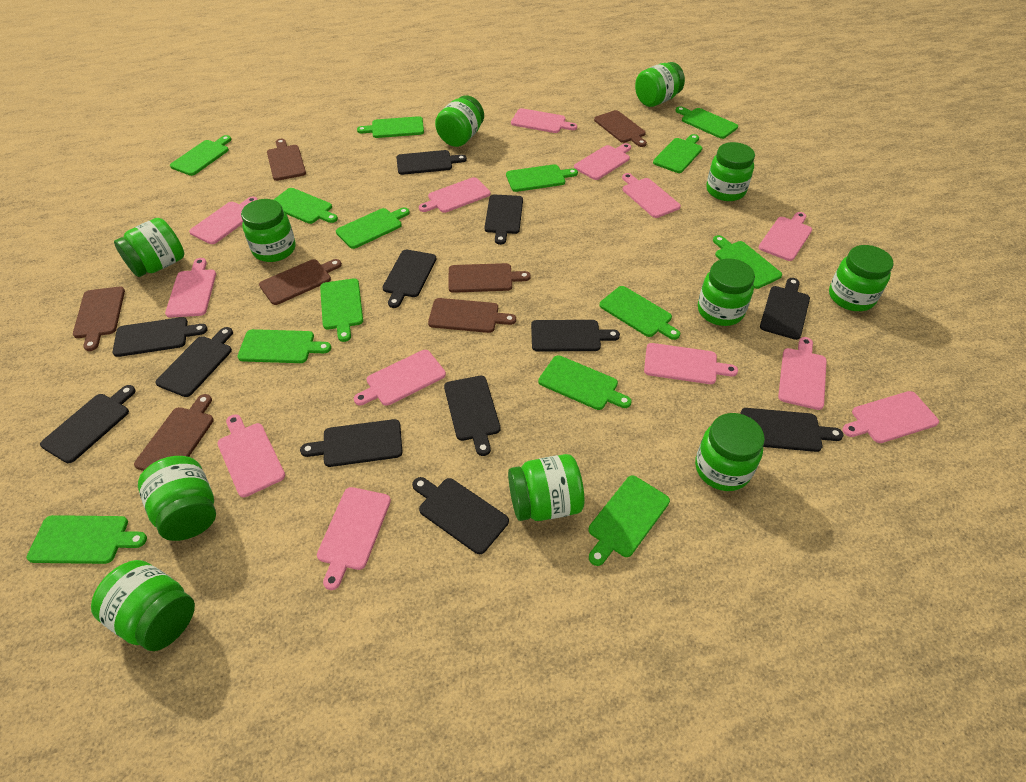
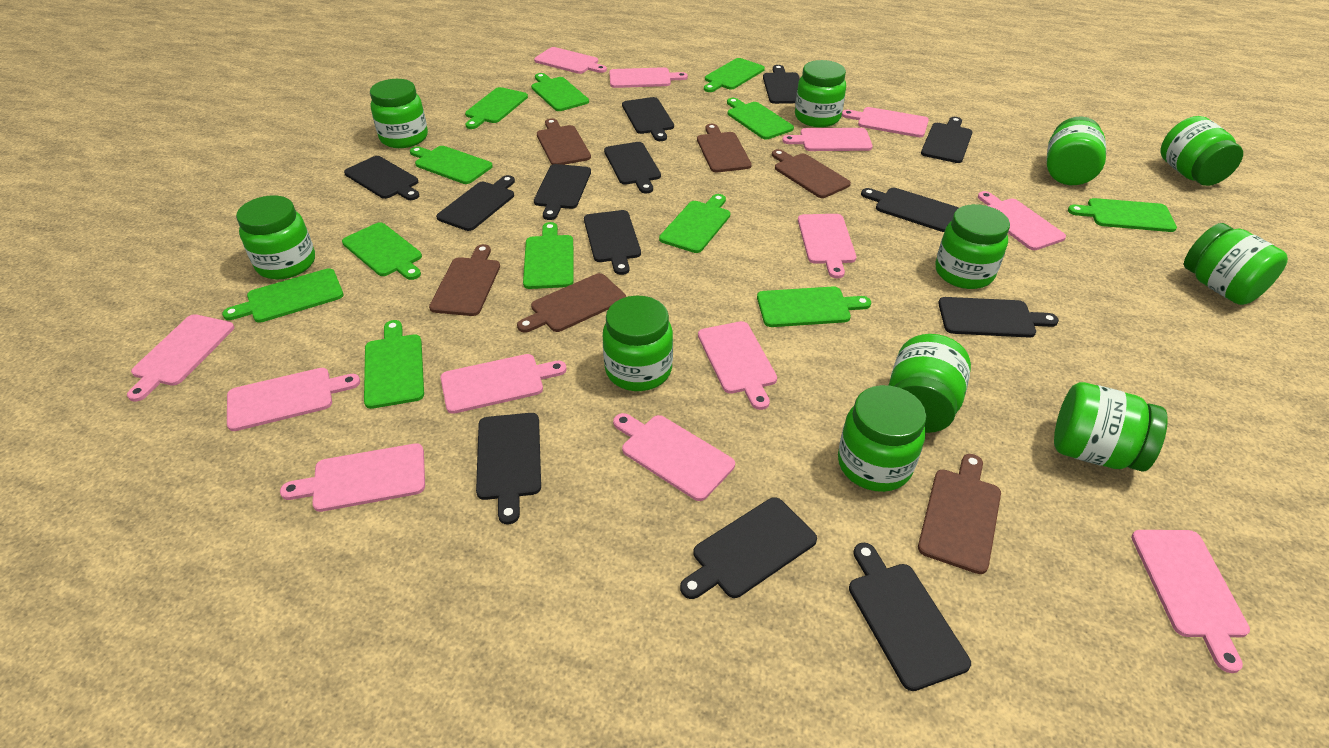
black cutting board: [40,385,135,463] [113,317,208,357] [155,327,233,397] [300,419,402,467] [382,249,437,308] [396,150,467,175] [412,477,509,554] [444,376,500,456] [485,195,523,245] [531,320,620,352] [740,408,843,452] [760,278,810,340] = 12 -> [344,156,419,200] [436,175,515,231] [476,413,541,524] [534,164,591,220] [584,210,641,275] [604,142,661,193] [622,97,674,141] [680,497,817,599] [763,65,800,104] [849,542,971,691] [861,188,958,232] [921,117,973,163] [938,297,1059,338] = 13
brown cutting board: [73,287,125,351] [134,394,214,471] [259,259,342,305] [267,139,306,181] [428,298,516,333] [448,263,531,293] [594,110,647,147] = 7 -> [429,244,500,316] [517,273,626,333] [537,118,591,165] [697,124,752,172] [772,149,851,198] [918,454,1001,574] = 6
green cutting board: [27,515,147,564] [170,135,231,176] [237,329,331,363] [273,188,338,224] [320,278,363,342] [336,207,410,249] [357,116,424,138] [506,164,578,192] [538,355,632,410] [589,476,670,566] [599,286,680,340] [653,134,702,173] [676,106,738,139] [713,235,782,289] = 14 -> [222,268,344,323] [342,222,422,280] [364,320,424,409] [410,146,493,184] [465,87,528,129] [523,222,573,289] [531,73,589,111] [659,194,730,253] [704,58,765,92] [727,98,794,139] [757,287,871,327] [1068,198,1177,232] = 12

